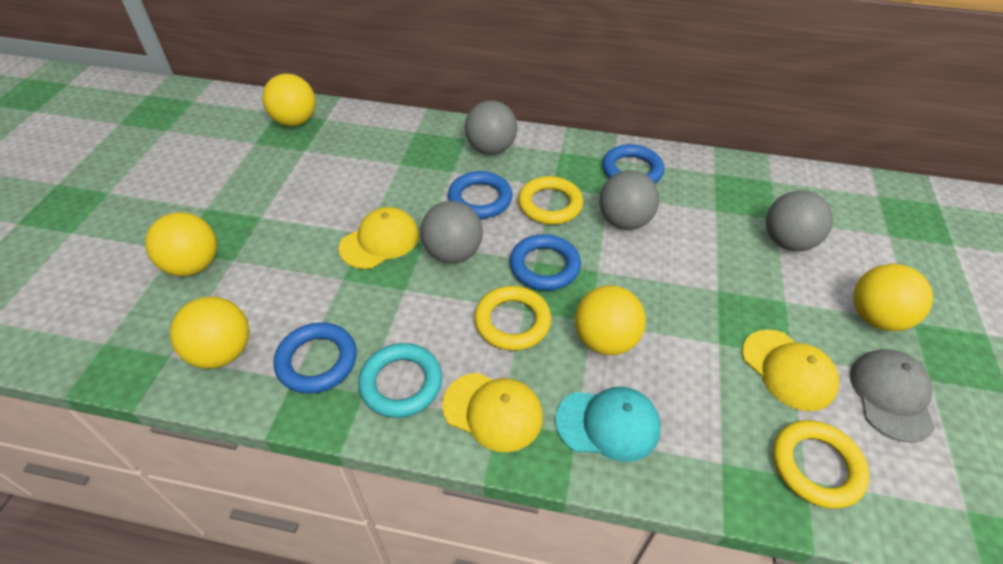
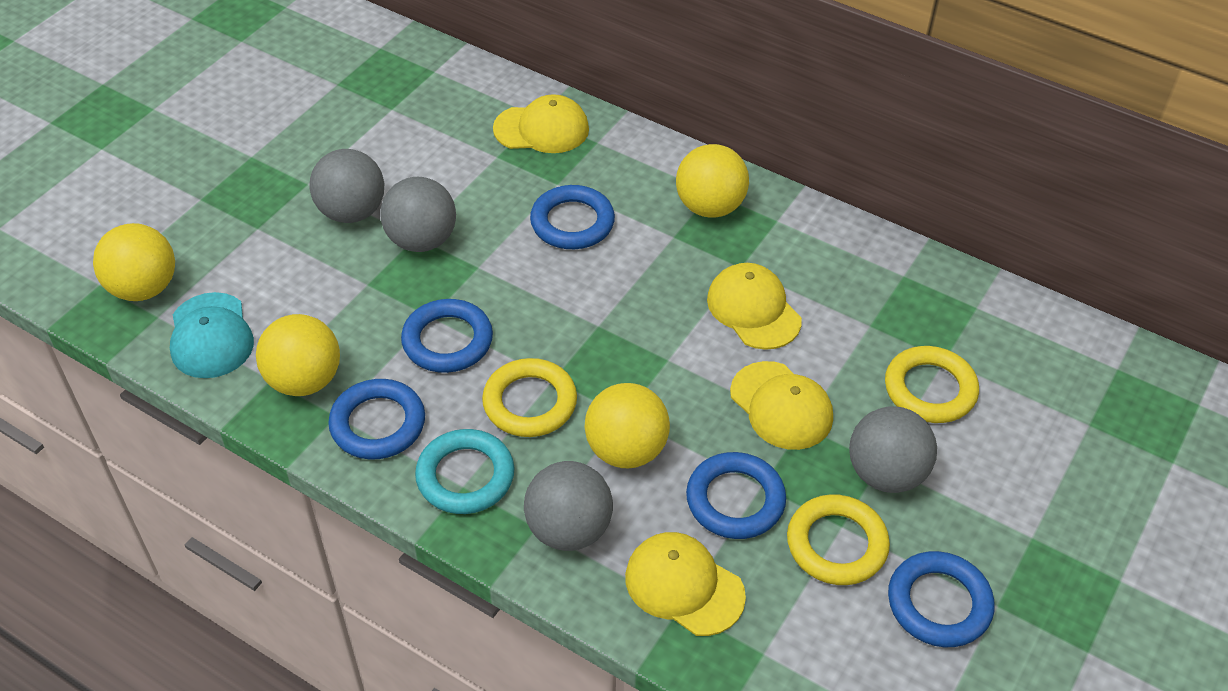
blue ring: [274,322,357,394] [448,171,512,219] [510,234,581,291] [602,144,664,183] = 4 -> [328,379,425,459] [401,299,493,373] [530,185,615,249] [686,452,786,539] [888,551,994,647] = 5
grey cap: [850,349,935,443] = 1 -> none = 0
yellow ball: [145,212,217,276] [170,296,249,369] [262,74,316,126] [575,285,646,355] [853,264,933,331] = 5 -> [93,223,175,301] [256,314,340,396] [584,383,670,468] [676,144,749,218] = 4
yellow cap: [339,207,419,269] [442,373,543,452] [742,330,839,411] = 3 -> [493,94,589,153] [625,532,746,636] [707,263,802,350] [730,361,833,450] = 4

